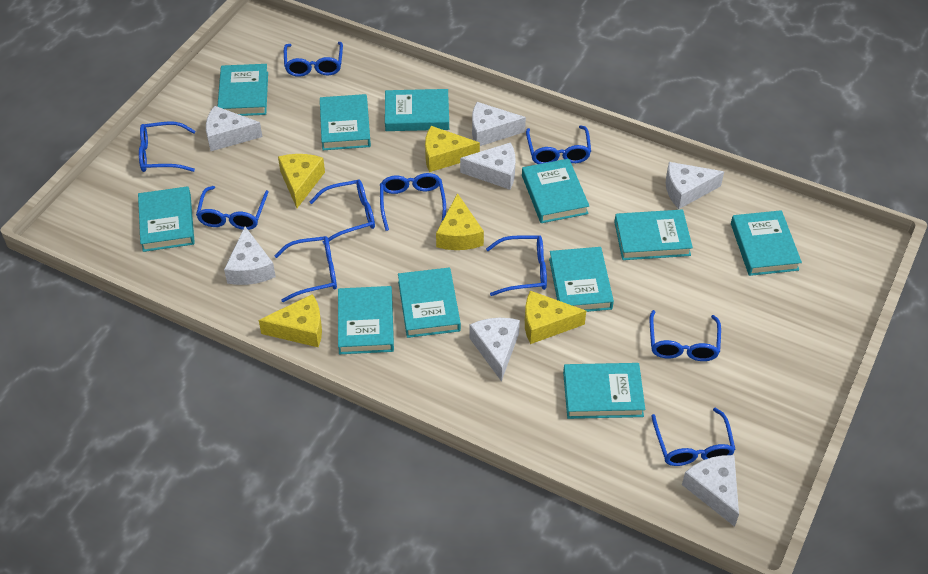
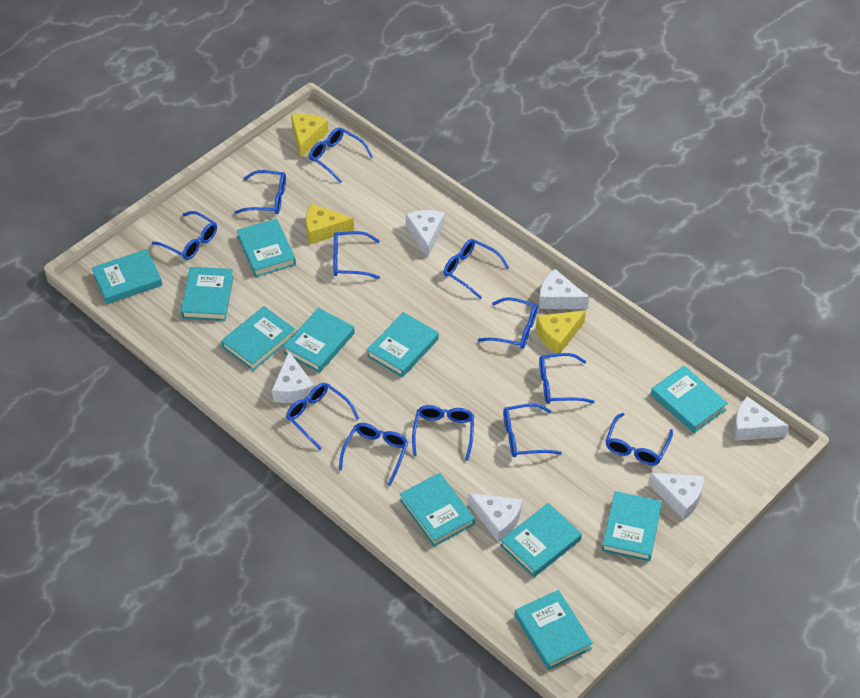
blue glasses: [139,121,195,172] [196,186,269,230] [274,236,337,302] [284,42,343,77] [310,179,375,244] [380,173,446,231] [486,235,547,296] [526,125,591,164] [650,310,721,361] [651,408,736,466] = 10 -> [152,211,217,260] [234,170,286,214] [286,383,359,450] [309,127,373,183] [333,231,380,279] [339,423,408,486] [412,405,474,461] [443,239,509,299] [478,297,538,349] [503,403,562,457] [539,353,595,404] [606,413,673,465] = 12
white cheese: [206,106,262,151] [224,227,276,285] [460,142,515,190] [469,318,520,382] [472,102,526,146] [666,162,724,209] [682,455,739,527] = 7 -> [272,351,315,403] [406,210,445,258] [468,493,522,543] [539,269,589,309] [648,473,704,520] [733,396,789,441] = 6
yellow cheese: [259,294,322,347] [278,154,325,208] [425,126,480,172] [436,193,484,250] [525,291,586,344] = 5 -> [291,114,328,158] [306,203,354,244] [536,310,586,354] = 3

